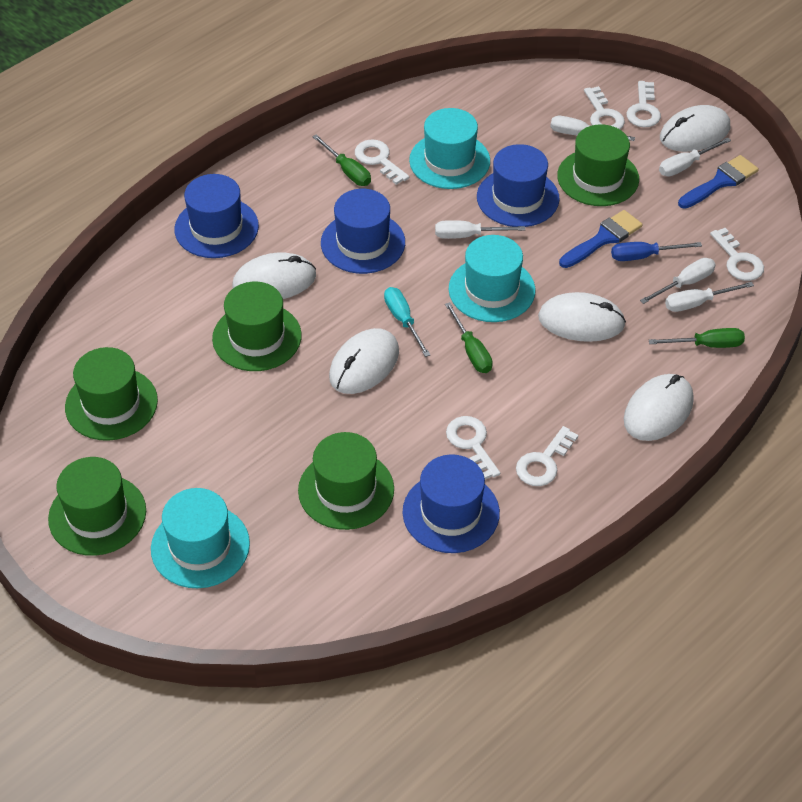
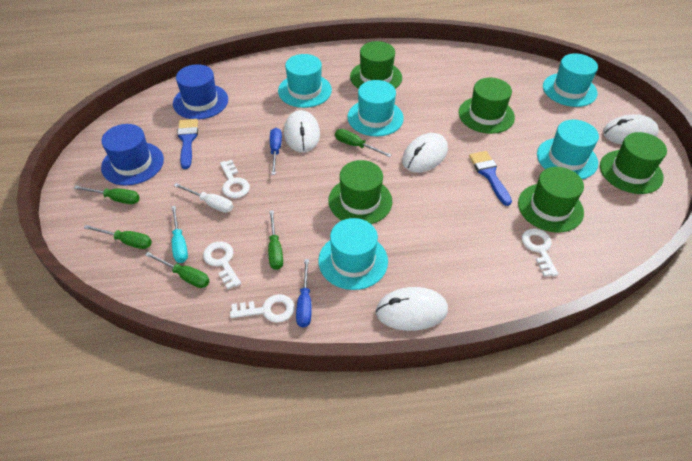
blue hat: [174,174,259,258] [321,189,405,274] [403,454,500,553] [477,144,560,227] = 4 -> [101,124,164,186] [173,64,228,120] = 2
blue screwdriver: [611,242,702,261] = 1 -> [270,128,282,175] [296,259,312,328] = 2
green screwdriver: [312,134,371,186] [445,302,493,373] [649,328,745,348] = 3 -> [74,186,140,204] [84,225,152,249] [145,252,210,288] [268,210,283,270] [335,129,391,157] = 5
turquoise hat: [151,488,250,588] [409,108,490,189] [449,235,535,322] = 3 -> [278,54,332,108] [318,218,388,290] [347,80,404,137] [537,120,599,179] [543,53,598,107] = 5
white key: [355,139,409,185] [446,416,500,479] [516,426,578,486] [584,86,625,129] [626,81,661,127] [710,228,764,281] = 6 -> [203,242,241,289] [220,160,250,198] [230,294,295,323] [522,229,558,277] = 4
white mouse: [233,253,316,299] [329,328,399,394] [538,292,626,342] [624,374,694,441] [660,105,730,152] = 5 -> [284,110,320,153] [376,287,448,331] [402,133,448,173] [603,114,659,144] = 4
white screwdriver: [435,220,525,239] [550,116,635,141] [640,258,716,304] [659,138,731,176] [665,282,754,312] = 5 -> [174,183,233,213] = 1

